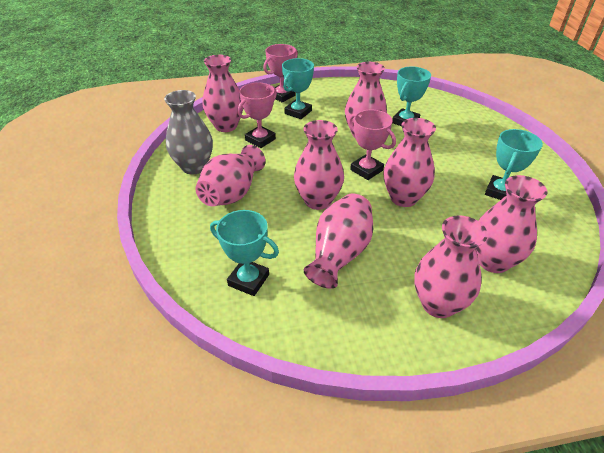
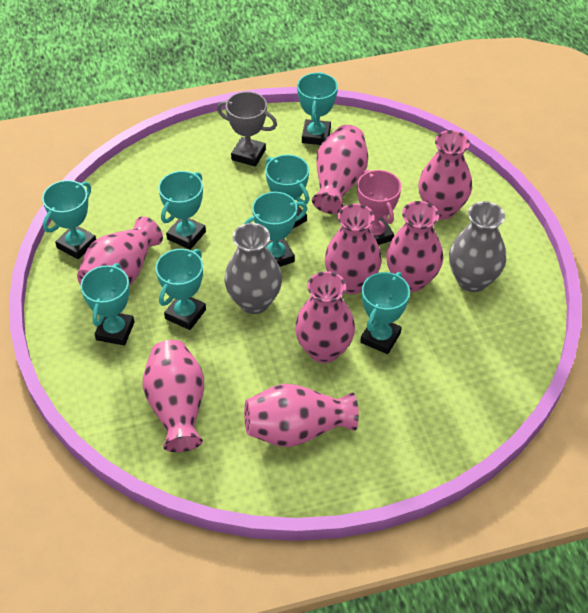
grey trophy: none = 0 -> [217,91,277,167] = 1
grey vase: [164,90,213,175] = 1 -> [224,223,282,314] [449,201,506,292] = 2
pink trophy: [237,83,277,148] [263,44,298,102] [349,110,396,180] = 3 -> [357,170,402,245] = 1
turquoise trophy: [210,210,279,296] [282,58,314,119] [392,66,431,126] [485,129,543,200] = 4 -> [42,180,96,259] [81,263,134,346] [156,249,206,330] [158,171,206,250] [244,192,307,267] [265,154,309,228] [297,72,338,145] [360,272,410,354] = 8

